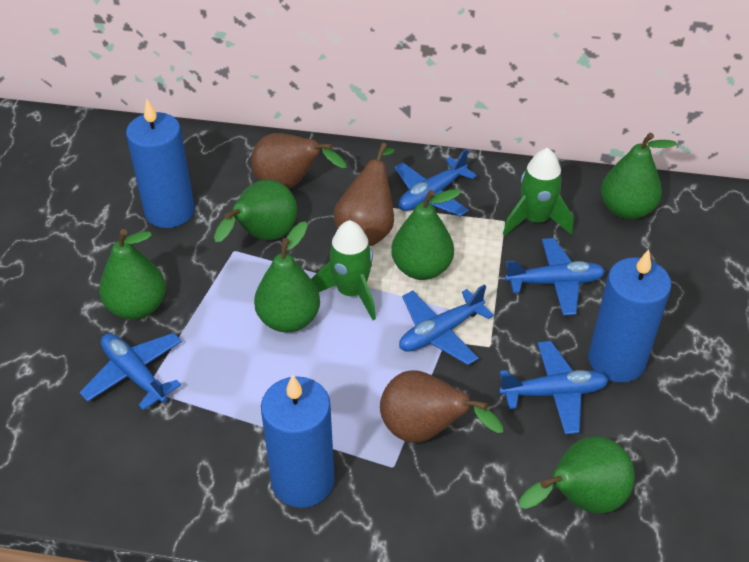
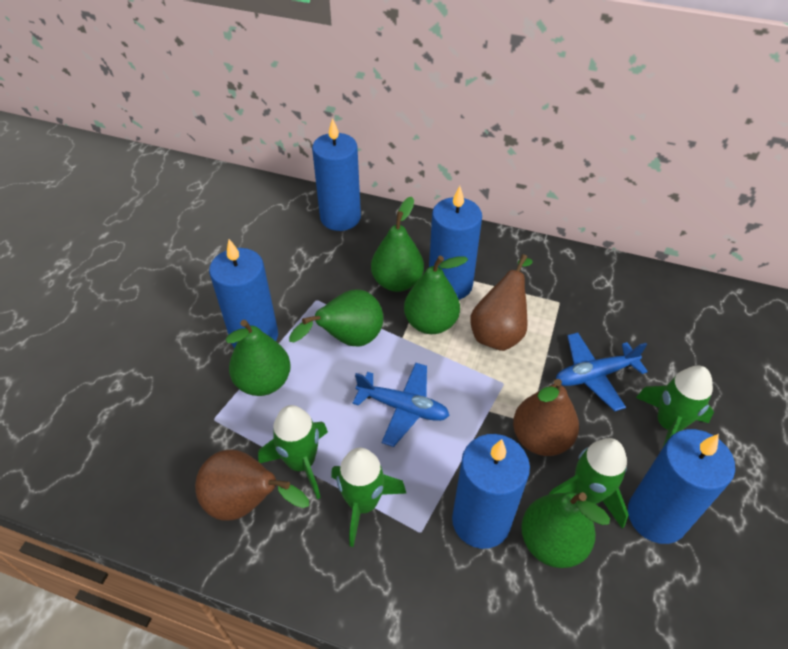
blue candle: [126,99,195,228] [261,374,335,508] [589,249,671,383] = 3 -> [209,239,278,348] [312,118,361,231] [429,186,482,300] [452,434,530,549] [628,429,735,544] = 5
blue plane: [80,333,182,410] [394,149,477,217] [399,284,494,365] [499,341,609,434] [505,238,605,316] = 5 -> [353,363,450,447] [556,332,648,411] = 2
green pear: [99,229,166,320] [214,180,297,242] [254,222,320,332] [391,189,461,280] [519,436,635,514] [601,133,677,220] = 6 -> [226,320,291,396] [289,290,383,346] [371,197,424,292] [404,256,468,334] [521,492,610,568] = 5
green rocket: [311,220,376,320] [503,148,573,236] = 2 -> [258,405,328,499] [331,448,406,547] [549,438,629,529] [636,366,714,447] = 4

